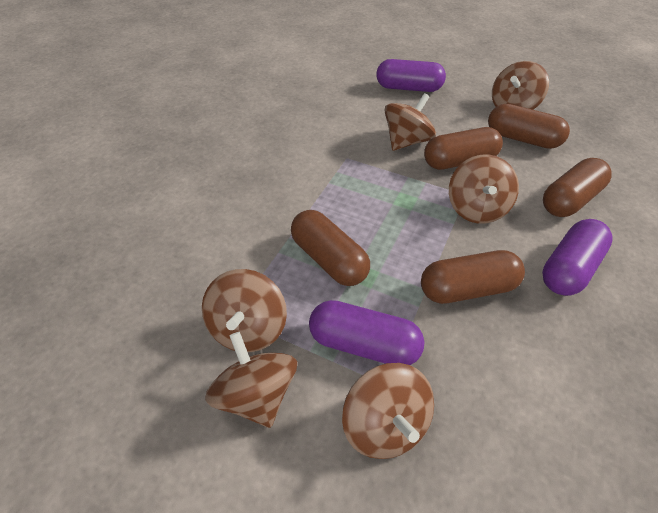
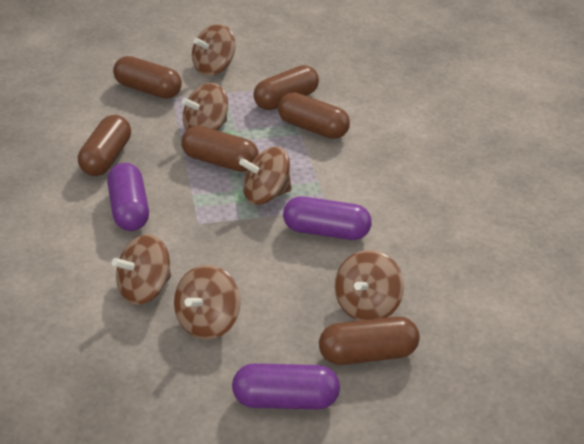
brown capsule: [291,210,370,286] [421,250,525,304] [424,127,503,170] [488,104,570,149] [543,158,612,217] = 5 -> [78,115,131,176] [113,56,182,99] [181,126,259,172] [253,65,319,110] [278,93,350,139] [319,317,420,365] = 6

